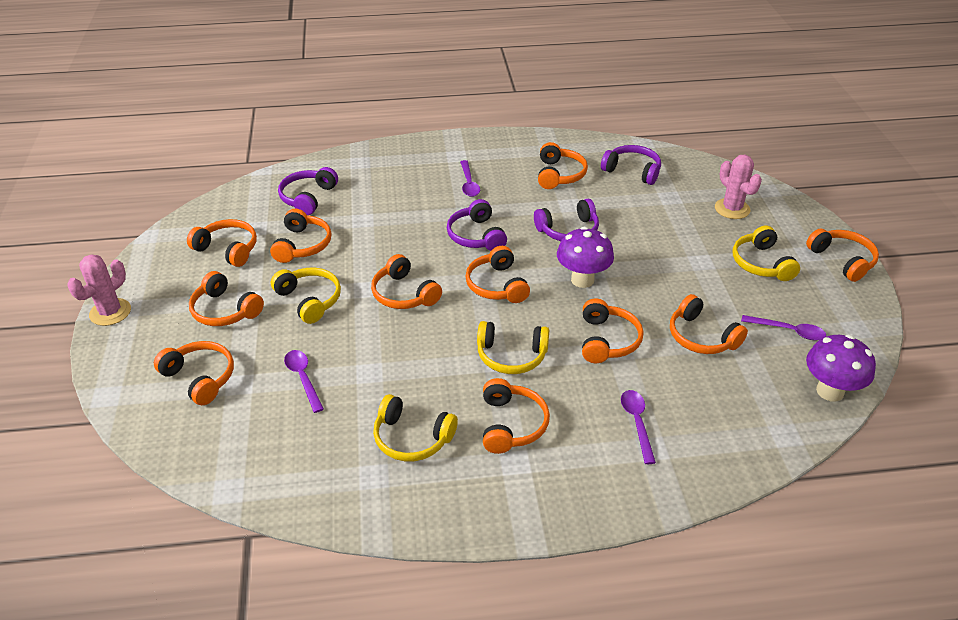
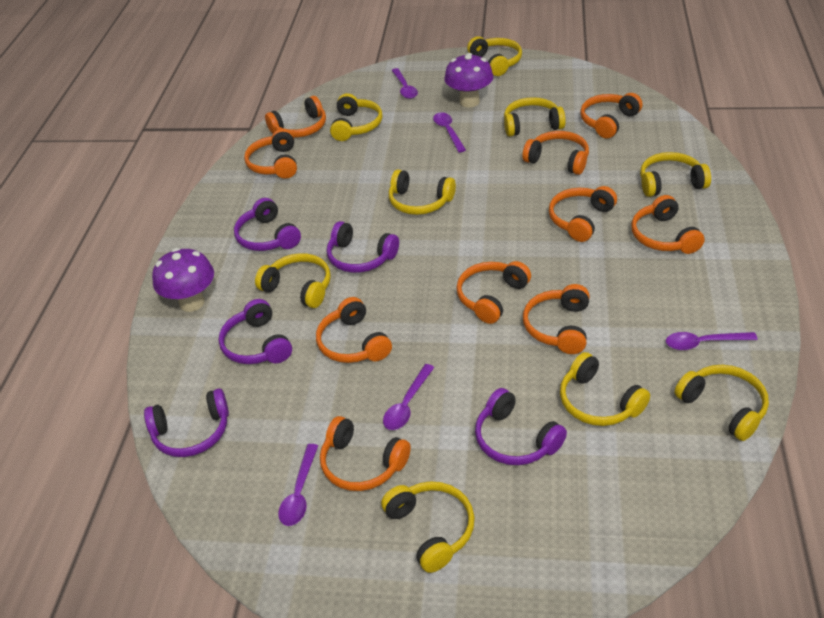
orange headphones: [154,341,234,405] [187,219,257,267] [189,271,264,326] [270,209,332,263] [371,254,442,309] [465,246,530,303] [483,378,550,454] [538,142,588,189] [582,298,643,363] [670,294,748,354] [806,228,879,282] = 11 -> [244,129,297,179] [265,96,326,137] [316,297,392,363] [320,416,411,491] [456,261,531,324] [522,131,589,175] [523,284,590,354] [549,186,617,242] [580,93,643,139] [631,195,704,254] = 10
pink cactus: [68,254,131,326] [715,155,762,219] = 2 -> none = 0
purple headphones: [278,167,338,215] [447,199,507,251] [534,199,599,241] [601,145,661,185] = 4 -> [144,388,229,457] [219,299,292,364] [234,198,301,251] [327,221,399,273] [475,388,567,465] = 5
purple spoon: [284,350,324,413] [460,160,480,197] [621,390,656,464] [741,315,826,340] = 4 -> [278,444,318,526] [383,364,434,430] [391,68,418,99] [433,112,466,153] [666,332,758,350] = 5
yellow headphones: [271,268,341,324] [373,394,458,461] [477,321,549,374] [733,226,800,281] = 4 -> [255,253,331,308] [330,93,382,141] [381,481,475,573] [389,169,456,215] [467,36,522,76] [504,97,566,137] [560,352,650,426] [640,152,711,197] [675,365,769,441] = 9

